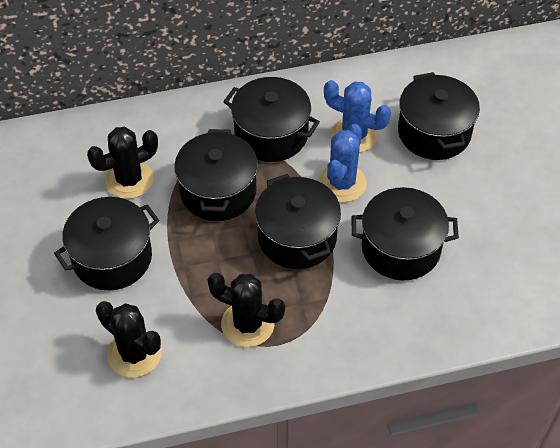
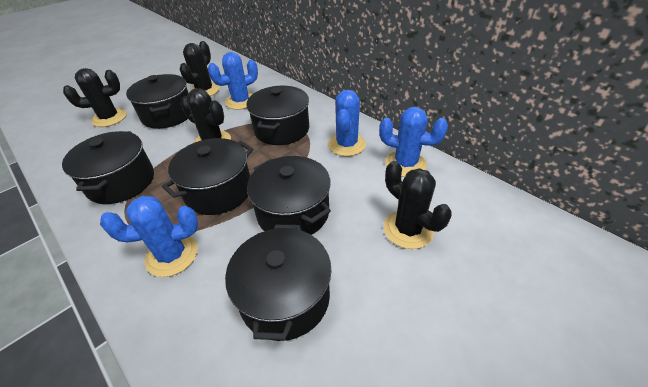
black cactus: [87,127,158,199] [96,301,162,378] [208,273,285,347] = 3 -> [63,68,127,127] [180,41,220,96] [180,88,231,143] [384,161,452,249] = 4
blue cactus: [318,124,367,202] [324,80,391,153] = 2 -> [100,196,198,277] [208,52,258,110] [328,90,366,156] [379,107,448,177] = 4

